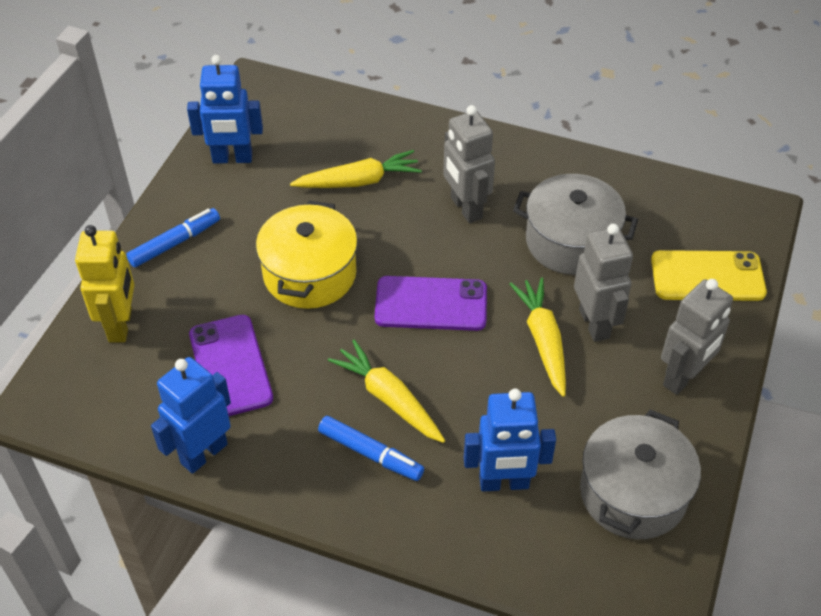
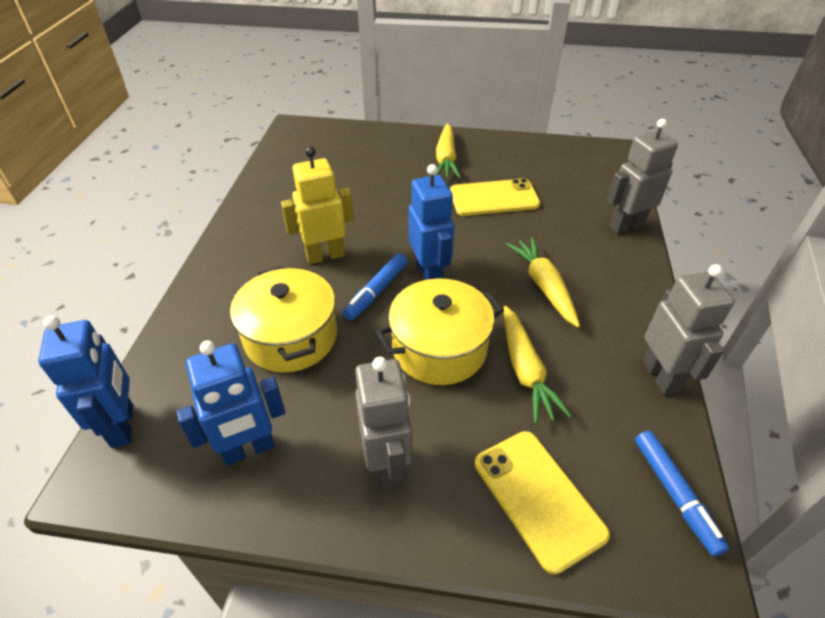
grey pot: [513,174,638,275] [580,409,701,539] = 2 -> none = 0
purple phone: [189,315,273,416] [375,276,487,331] = 2 -> none = 0
yellow phone: [651,250,767,301] = 1 -> [450,178,540,216] [475,431,610,575] = 2
yellow pot: [256,201,358,309] = 1 -> [230,266,337,373] [376,278,504,385] = 2

